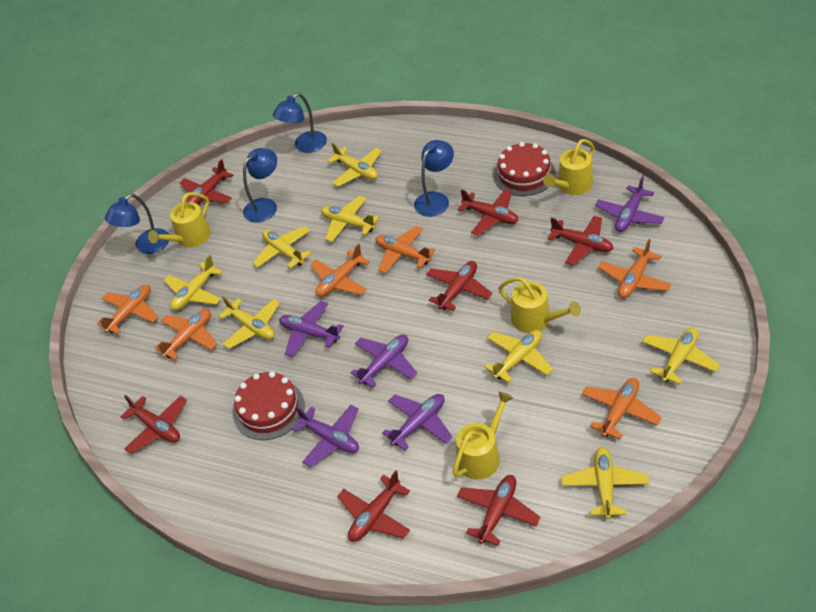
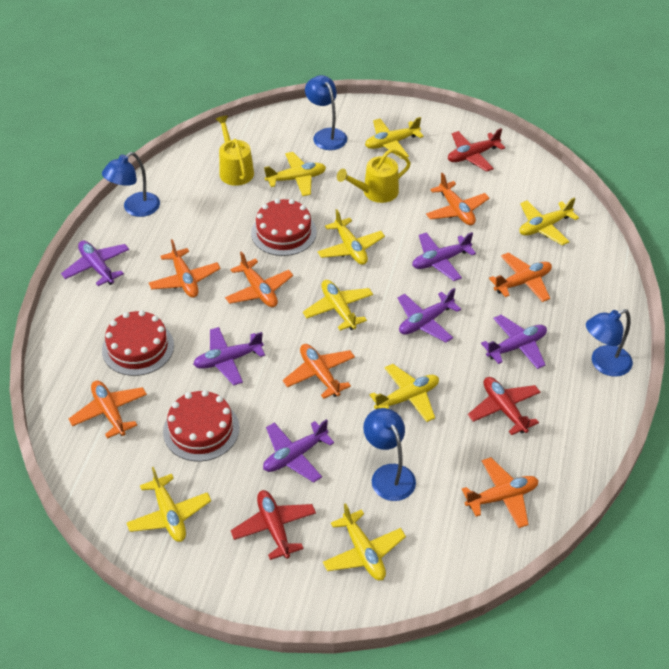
orange plane: [97,285,159,334] [154,309,217,360] [310,244,370,297] [376,226,435,274] [582,378,661,439] [598,239,671,298] = 6 -> [69,380,147,439] [149,239,220,298] [225,251,293,307] [283,344,355,399] [426,173,489,225] [462,457,539,528] [489,252,552,302] = 7
purple plane: [279,301,343,357] [292,405,359,467] [350,335,417,388] [382,394,452,451] [595,176,665,232] = 5 -> [61,241,129,286] [193,327,265,385] [263,419,334,482] [398,288,461,342] [412,232,476,281] [481,315,547,369] = 6
red cake: [233,371,305,440] [493,142,556,196] = 2 -> [102,310,174,376] [163,390,239,461] [251,199,317,256] = 3
red plane: [120,395,187,454] [179,159,233,205] [337,470,410,542] [426,261,492,311] [457,189,519,236] [457,475,541,546] [548,216,614,266] = 7 -> [231,490,316,560] [448,128,505,172] [468,377,541,435] = 3
yellow watering can: [148,192,211,247] [452,391,513,480] [498,277,581,333] [543,139,595,195] = 4 -> [216,115,254,186] [337,149,411,203] = 2

